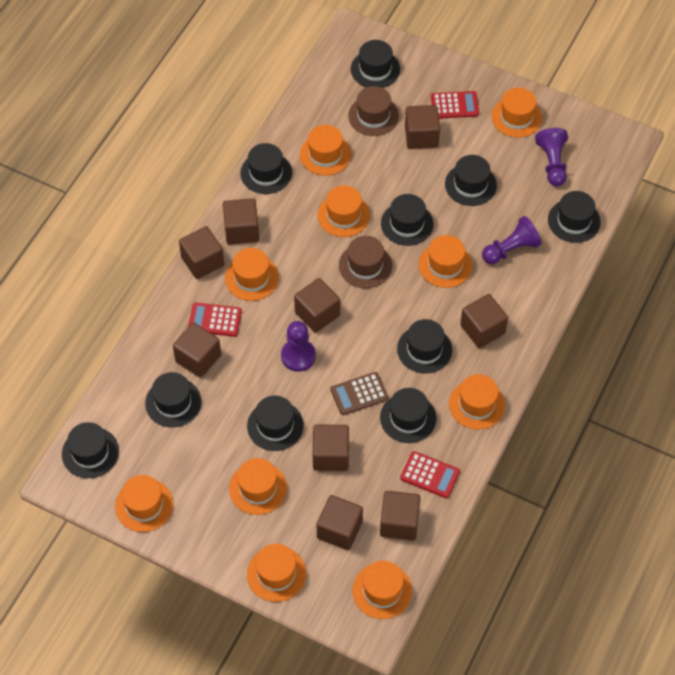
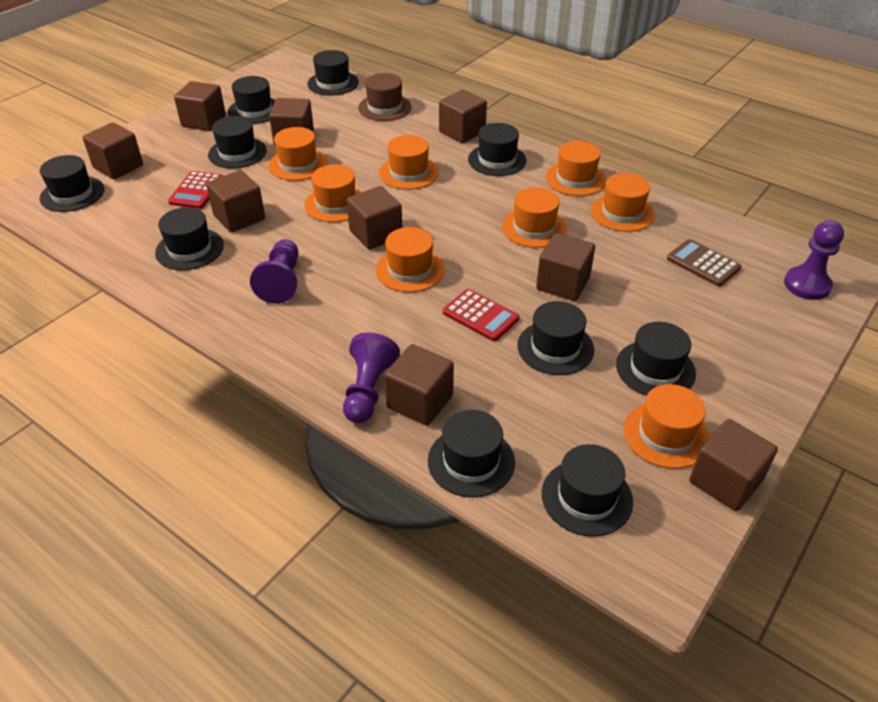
brown hat: [339,236,392,288] [348,86,399,136] = 2 -> [358,73,412,121] = 1
orange hat: [115,475,173,532] [225,248,279,301] [229,458,287,515] [247,544,306,602] [300,125,351,175] [318,185,370,237] [353,561,412,619] [419,235,472,288] [449,374,505,429] [491,88,542,137] = 10 -> [268,127,328,181] [304,164,361,222] [376,227,445,292] [379,135,439,190] [502,187,567,248] [546,141,606,196] [591,173,655,232] [624,384,710,469] = 8
red calculator: [188,303,242,337] [400,451,460,498] [431,91,479,119] = 3 -> [168,171,223,209] [443,289,520,341] = 2

